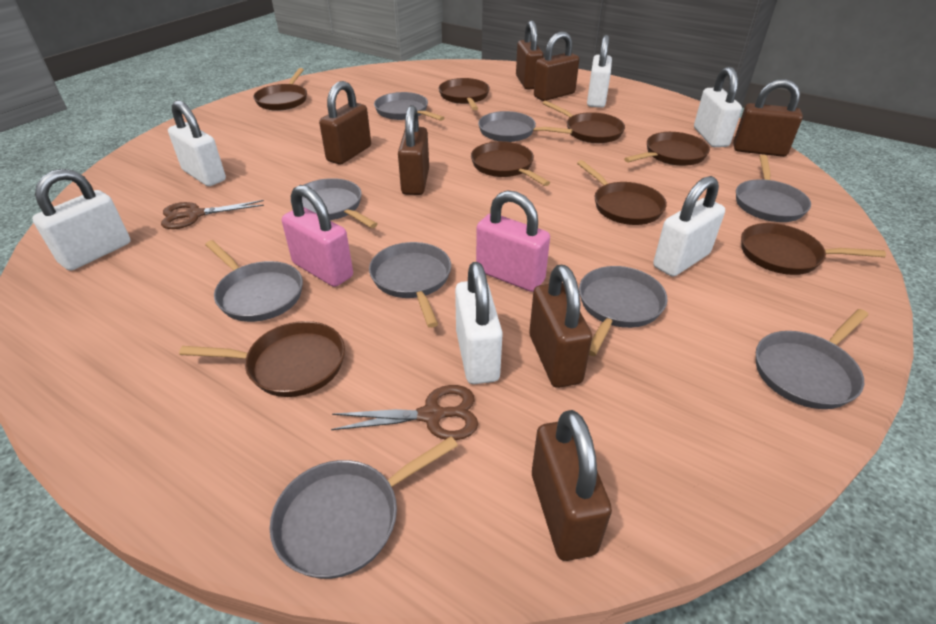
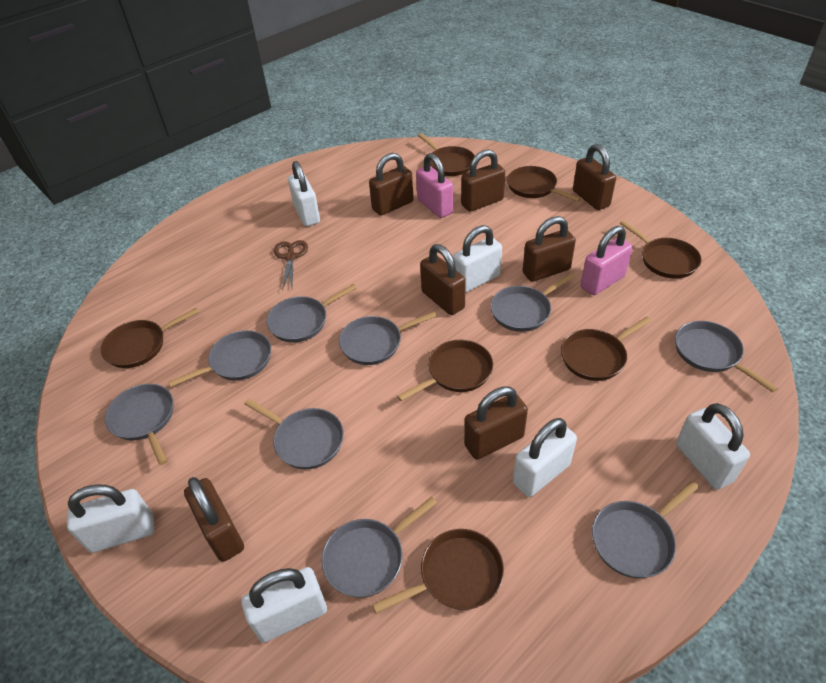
brown pan: [179,321,345,397] [253,68,307,111] [439,78,490,110] [471,141,550,186] [542,101,625,143] [577,160,667,225] [624,132,710,166] [741,223,886,275] = 8 -> [101,308,199,368] [372,529,504,614] [397,340,493,401] [418,133,475,176] [507,166,581,202] [561,316,651,381] [620,220,702,279] = 7
brown scissors: [161,200,264,229] [331,385,478,440] = 2 -> [274,240,308,291] = 1

